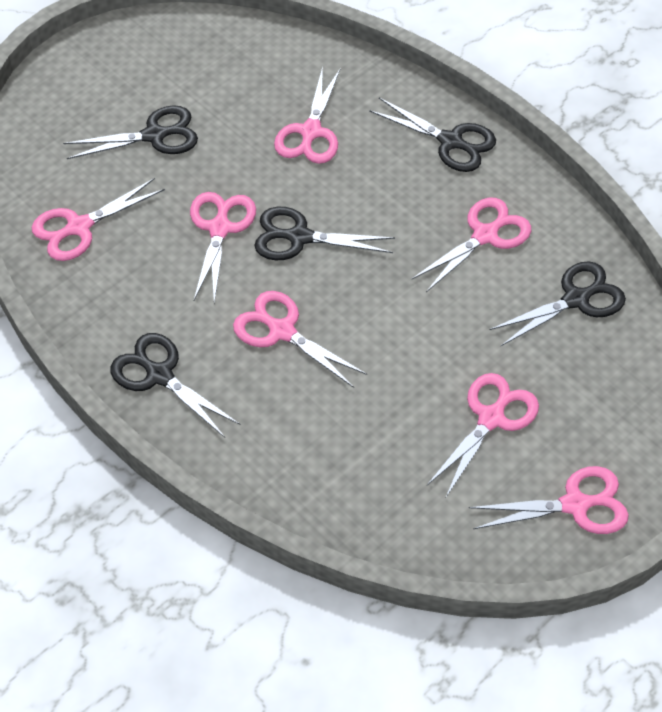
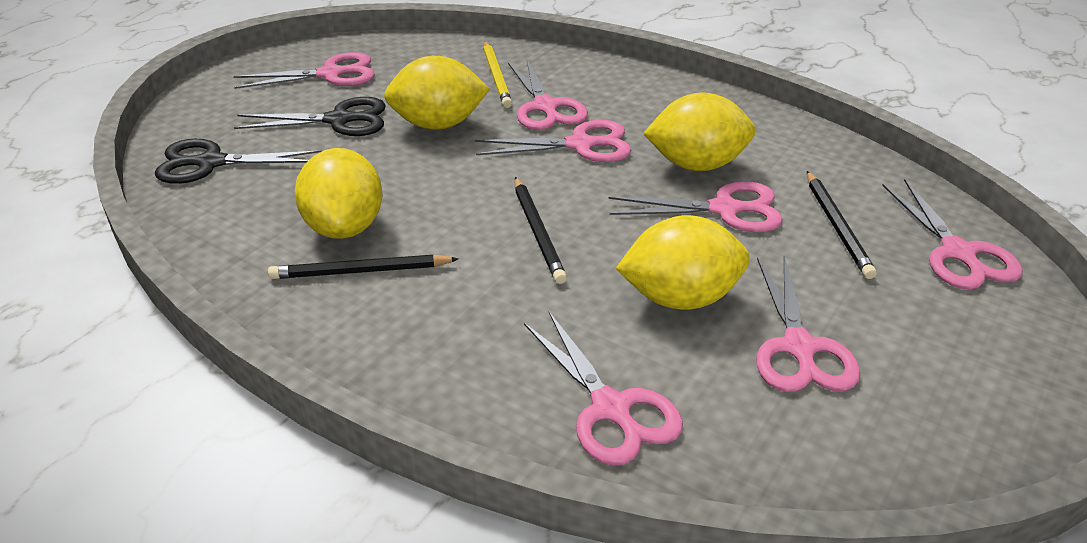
black pencil: none = 0 -> [268,254,458,279] [515,177,567,284] [807,171,877,279] = 3
black scissors: [63,105,198,159] [110,333,241,438] [254,207,395,260] [369,98,496,172] [489,261,626,346] = 5 -> [155,139,322,184] [234,97,386,136] = 2
yellow lemon: none = 0 -> [295,148,383,239] [384,56,490,130] [615,215,750,309] [643,92,755,171] = 4
yellow pencil: none = 0 -> [483,41,512,108] = 1

